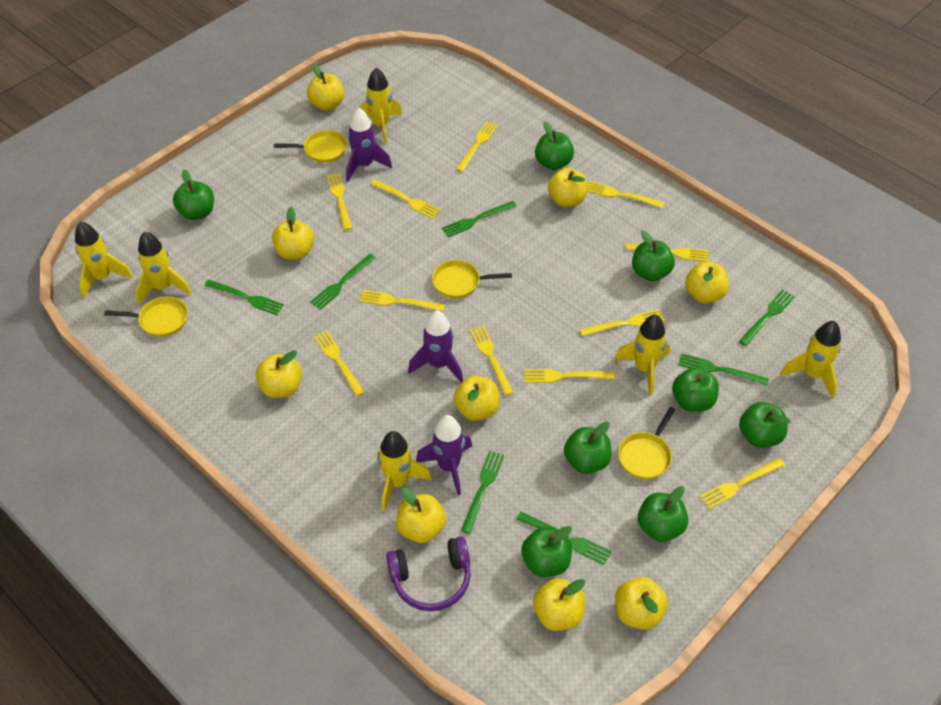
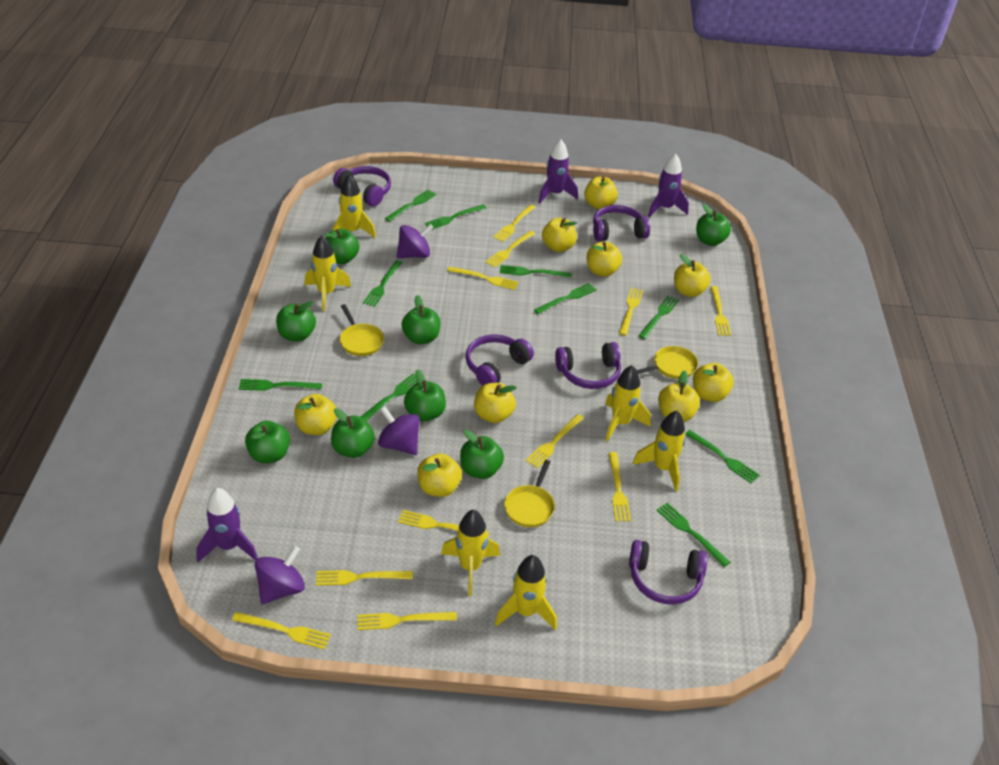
green fork: [204,280,284,315] [310,254,376,310] [442,201,517,237] [461,451,504,534] [516,512,611,565] [678,353,769,386] [739,289,795,346] = 7 -> [239,379,322,391] [361,374,417,421] [363,260,402,307] [385,190,437,222] [424,204,486,229] [500,265,572,278] [534,283,597,314] [639,295,679,339] [657,503,730,567] [685,430,760,483] = 10
purple headphones: [386,536,471,611] = 1 -> [333,166,391,206] [466,334,534,386] [555,342,621,389] [593,205,650,241] [629,540,708,605] = 5
purple spinning top: none = 0 -> [255,546,305,604] [378,406,420,455] [396,224,434,258] = 3
yellow pan: [104,296,188,337] [274,130,347,163] [432,260,512,298] [618,407,675,479] = 4 -> [340,304,384,356] [504,460,555,527] [637,346,698,379] = 3

